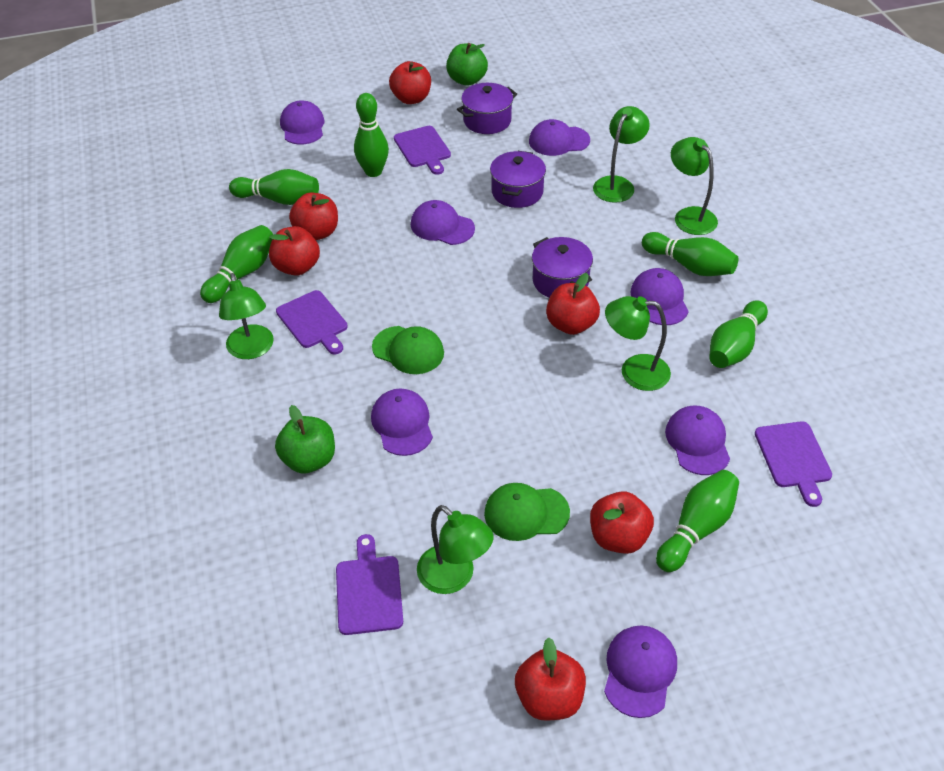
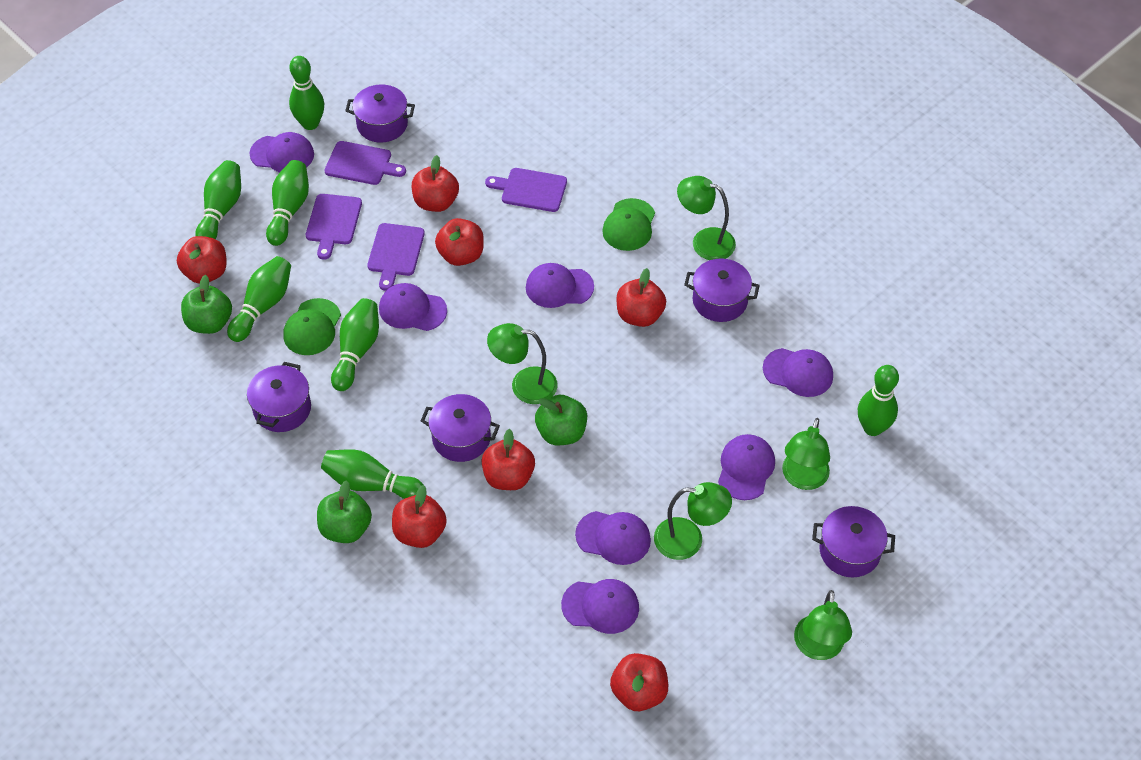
green apple: [275,405,335,474] [446,43,488,86] = 2 -> [181,275,232,334] [317,480,372,543] [535,395,587,445] = 3
green bowling pin: [200,225,273,303] [229,169,319,205] [354,93,389,177] [642,232,738,276] [656,470,739,572] [709,301,768,368] = 6 -> [195,160,241,239] [227,256,291,342] [266,160,309,246] [289,56,324,130] [321,449,423,499] [331,298,379,391] [858,365,899,436] = 7
purple pot: [457,83,517,134] [490,151,546,208] [532,237,593,298] = 3 -> [247,362,311,432] [345,85,415,142] [421,394,500,462] [684,258,760,322] [812,506,895,578] = 5
red apple: [269,226,320,276] [289,193,338,240] [389,61,431,104] [515,637,586,721] [546,273,600,335] [590,491,654,554] = 6 -> [177,236,227,284] [392,485,447,548] [412,155,459,212] [435,218,484,266] [482,429,535,490] [610,653,668,711] [616,268,666,327] = 7

